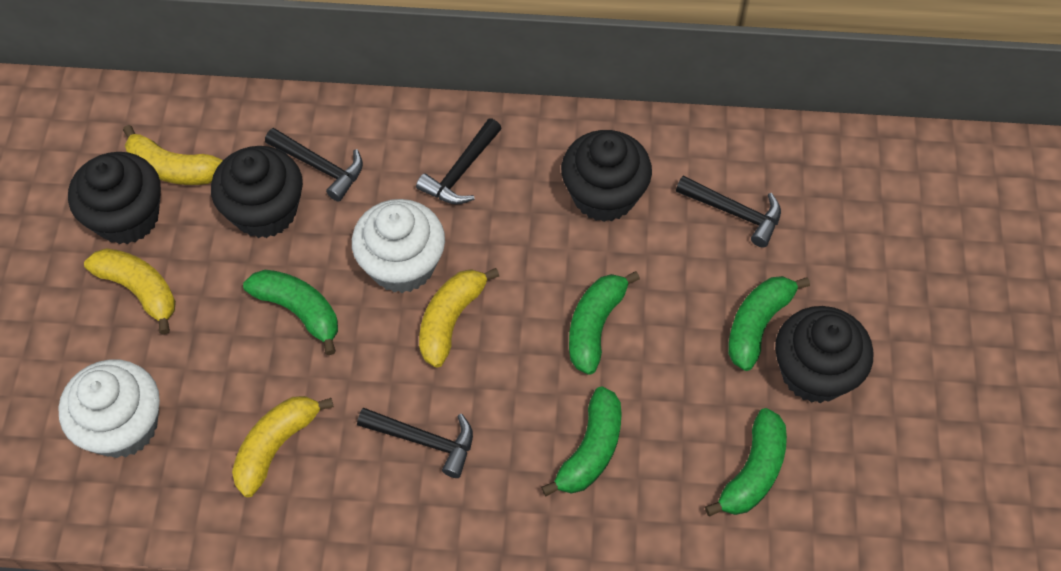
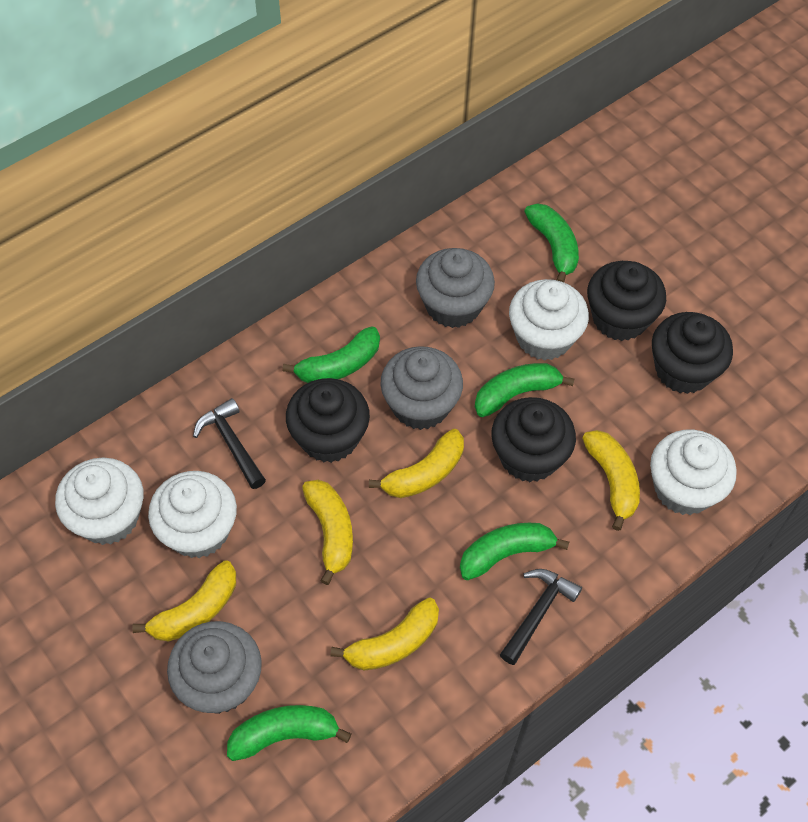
black hammer: [265,128,363,202] [357,408,473,478] [416,118,502,205] [676,176,781,248] = 4 -> [193,398,266,489] [500,569,582,665] = 2
grey cupcake: none = 0 -> [167,621,262,714] [380,346,463,430] [416,248,495,328] = 3
white cupcake: [58,359,160,458] [352,199,445,293] = 2 -> [55,458,143,545] [148,471,237,558] [509,279,589,360] [650,429,737,515] = 4
yellow banana: [84,248,176,334] [123,125,223,185] [232,396,334,497] [419,268,499,367] = 4 -> [132,560,236,642] [302,480,353,585] [330,598,439,671] [369,429,464,498] [582,430,640,531] = 5

